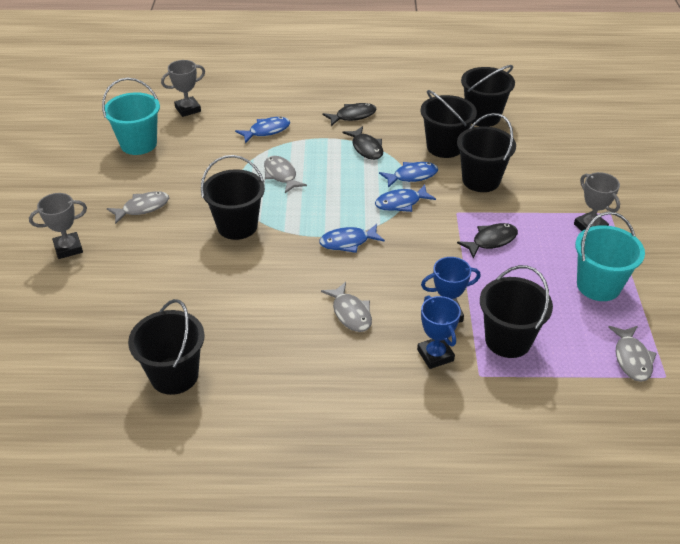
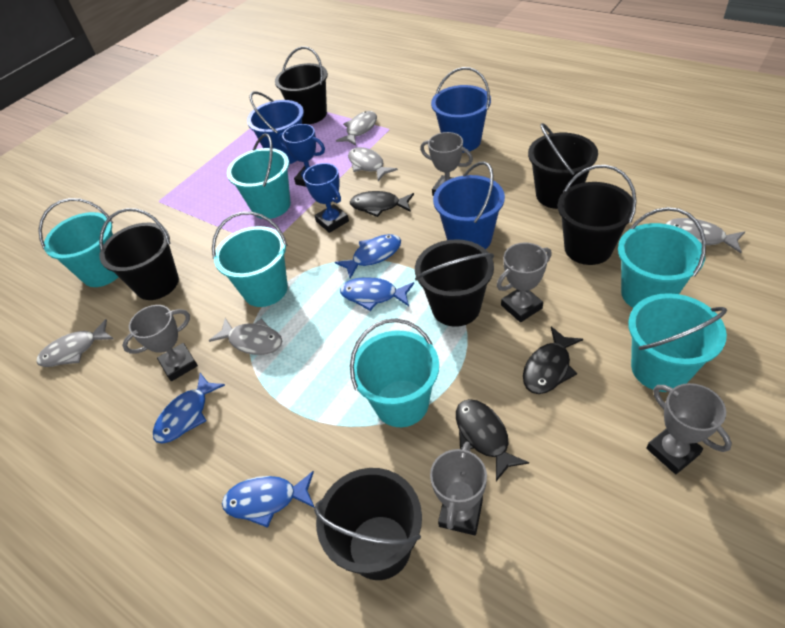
blue bucket: none = 0 -> [247,91,304,164] [431,67,491,153] [433,161,505,249] = 3
grey fish: [107,191,169,224] [264,156,307,193] [321,282,372,332] [608,326,657,382] = 4 -> [36,319,113,367] [209,318,282,355] [336,111,377,145] [348,147,398,181] [666,218,745,253] = 5
grey trophy: [29,193,87,259] [161,60,205,117] [574,172,620,231] = 3 -> [122,305,198,381] [420,132,473,196] [430,442,487,535] [497,242,552,322] [646,383,732,474] = 5
turquoise bucket: [102,78,160,155] [575,212,645,301] = 2 -> [38,198,118,287] [212,212,288,307] [227,133,291,219] [350,318,439,427] [618,207,706,308] [628,293,727,392] = 6

